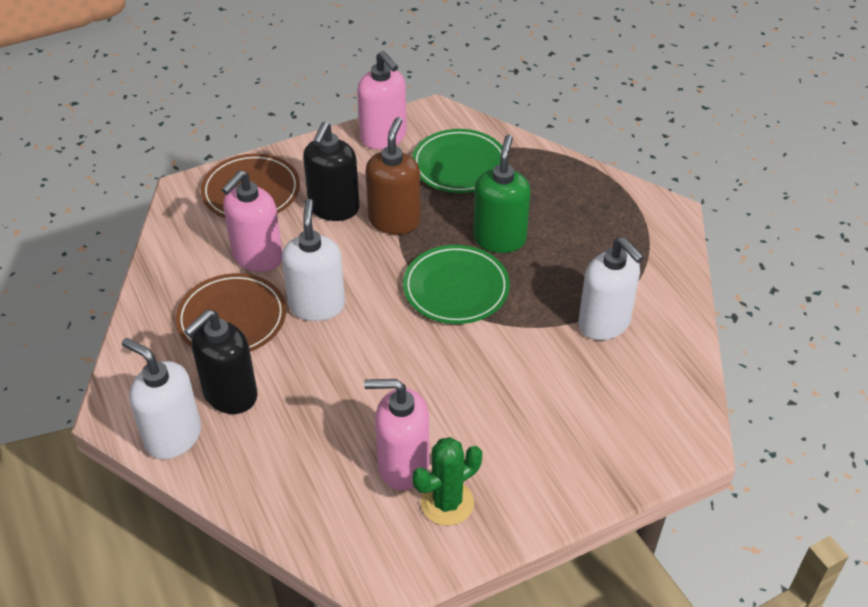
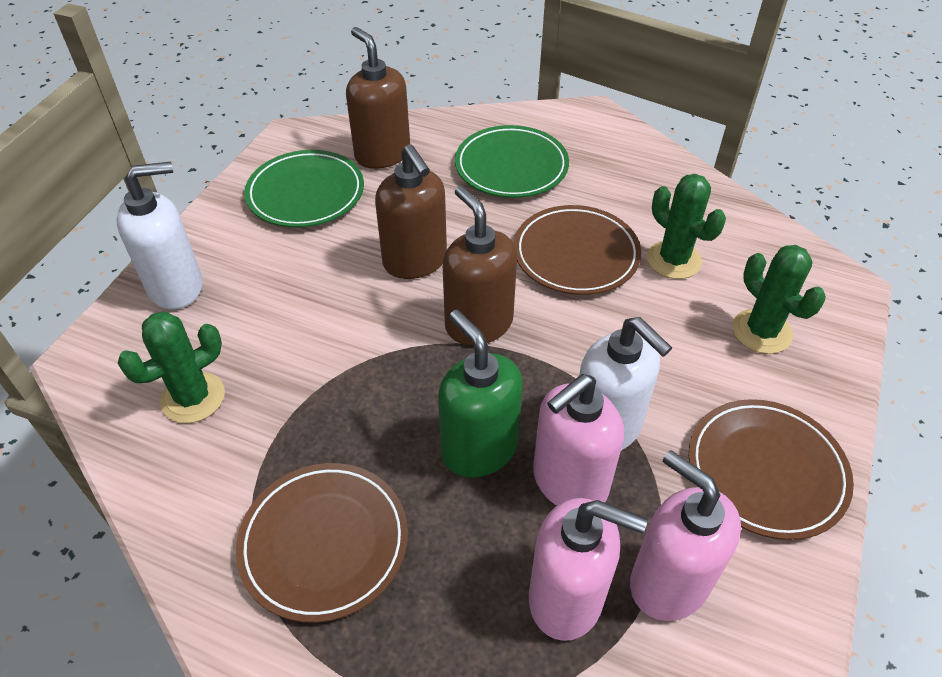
black soap dispenser: [184,310,258,414] [303,122,360,221] = 2 -> none = 0
brown plate: [176,273,286,352] [201,154,300,218] = 2 -> [236,463,408,623] [514,205,642,295] [689,399,854,540] = 3
brown soap dispenser: [366,117,421,234] = 1 -> [346,27,410,169] [375,144,447,279] [442,186,517,345] = 3
green cactus: [412,437,482,526] = 1 -> [118,311,225,423] [647,174,726,279] [732,245,826,354] = 3
white soap dispenser: [122,338,201,459] [282,199,345,321] [578,237,644,340] = 3 -> [117,161,203,309] [579,317,672,451] = 2

